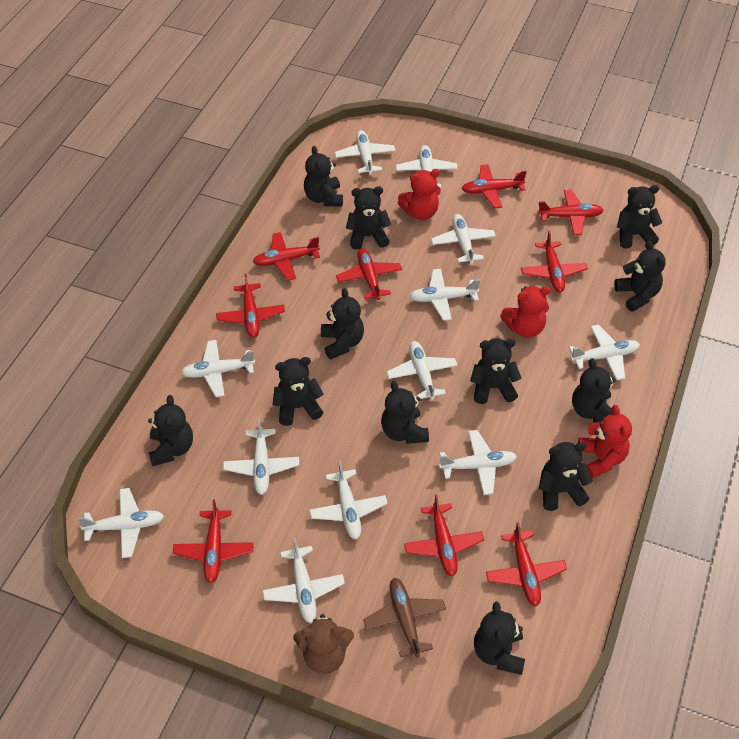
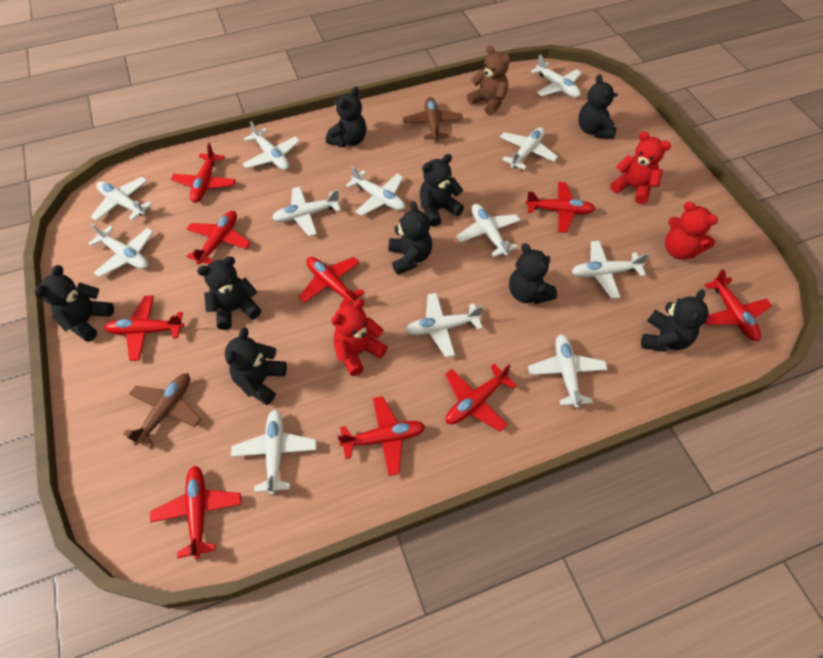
black teddy bear: [148,395,193,466] [273,357,323,426] [304,146,343,207] [321,288,364,360] [346,186,392,250] [381,381,429,444] [470,339,521,404] [474,601,525,675] [539,442,593,511] [572,358,616,423] [614,241,666,312] [617,185,662,249] = 12 -> [35,265,114,342] [197,256,261,330] [225,328,287,405] [326,86,367,147] [389,201,432,275] [420,154,464,227] [509,243,557,304] [578,74,618,139] [641,289,708,352] = 9
brown plane: [363,578,446,657] = 1 -> [123,374,201,448] [403,97,463,142] = 2

